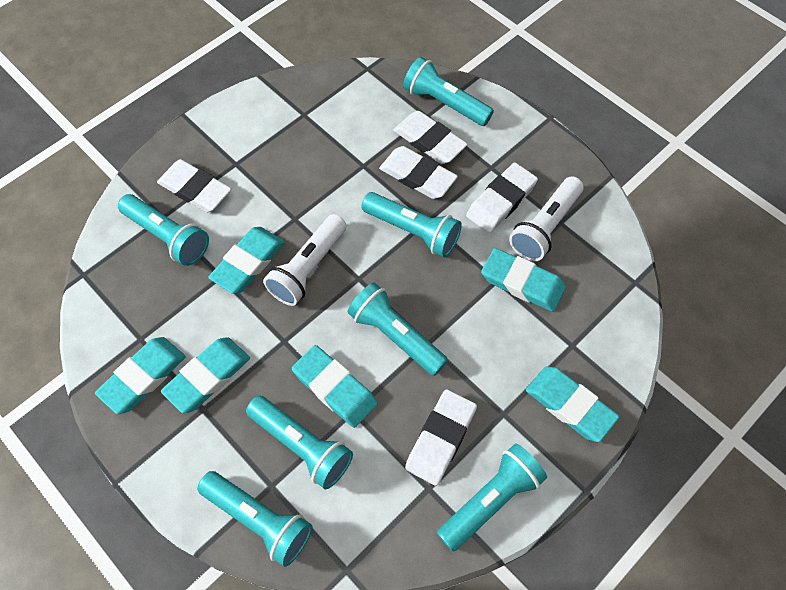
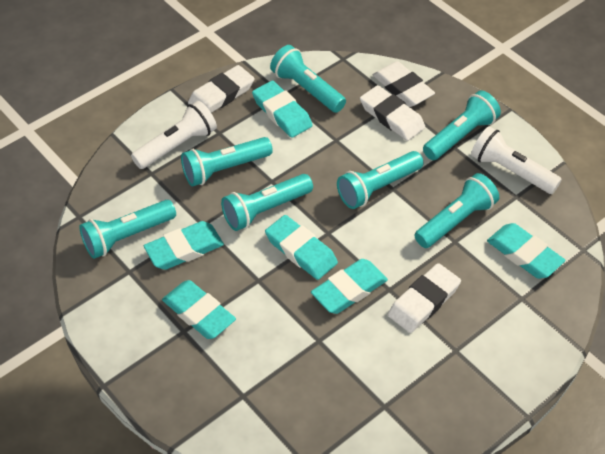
white eraser: [157,159,231,212] [379,146,458,199] [393,111,468,164] [405,389,477,486] [466,162,538,233] = 5 -> [188,65,254,113] [360,85,425,141] [373,61,435,107] [388,263,461,333] = 4

